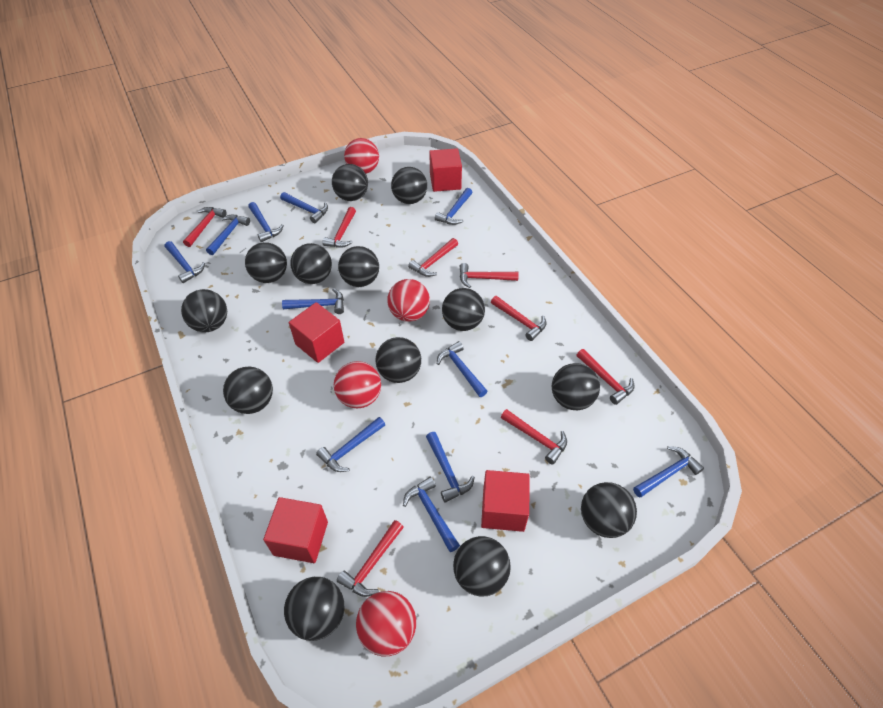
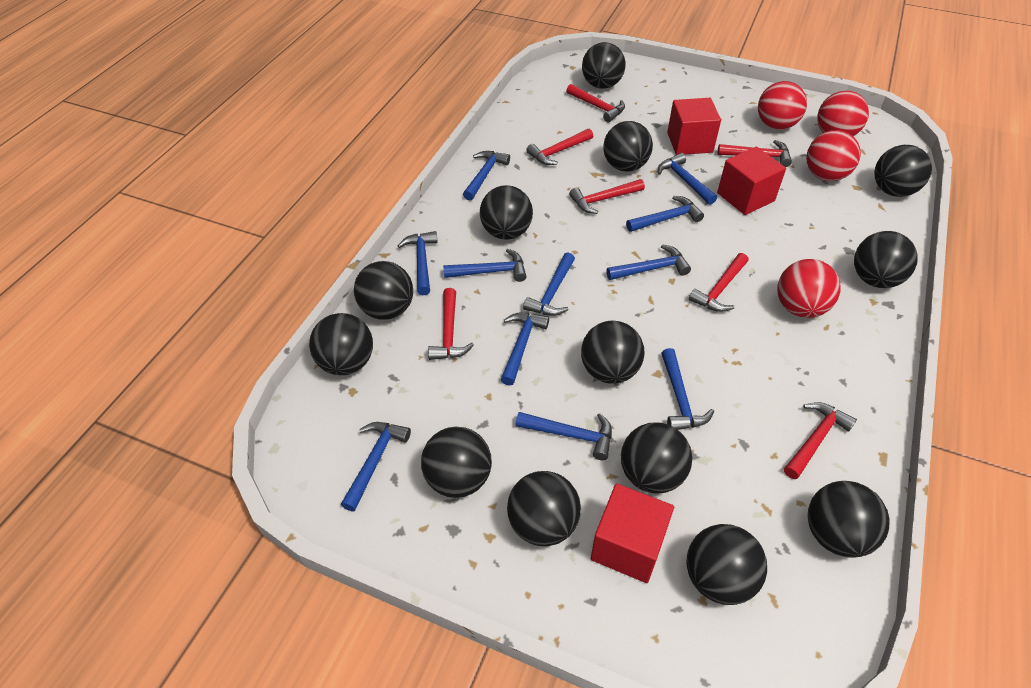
red cube: [263,497,328,563] [289,302,344,363] [429,148,462,192] [481,470,530,532] = 4 -> [591,483,674,583] [667,98,721,155] [717,147,786,215] = 3
red hammer: [183,207,227,247] [322,207,356,248] [337,520,404,597] [408,238,458,277] [460,263,519,288] [491,296,546,341] [501,409,567,465] [576,349,634,405] = 8 -> [428,288,474,360] [526,128,593,165] [566,84,625,122] [569,179,645,214] [689,253,749,312] [718,140,792,167] [784,402,857,479] = 7

